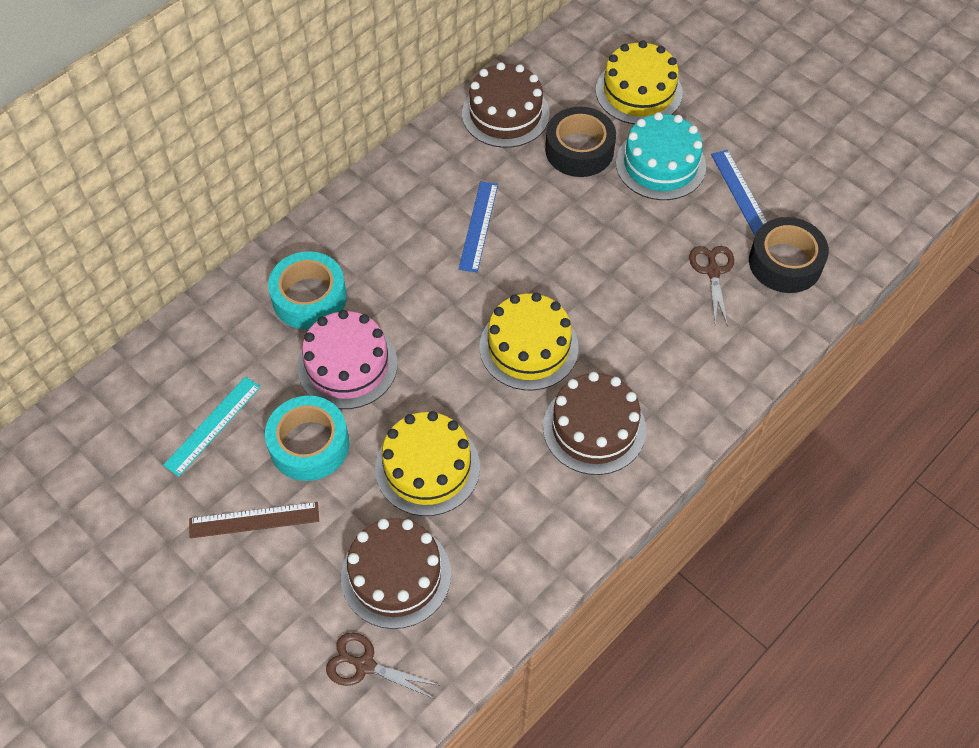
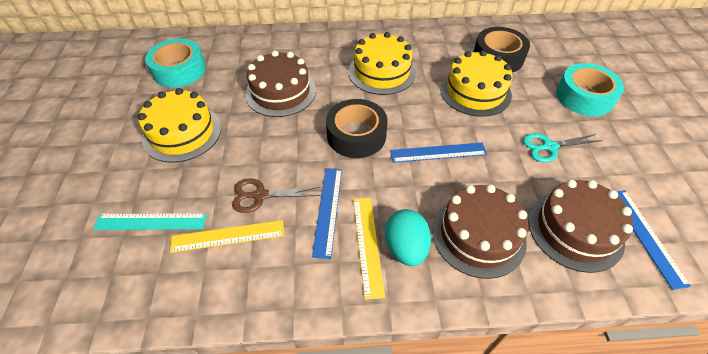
blue ruler: [459,181,498,272] [711,150,767,235] = 2 -> [312,168,342,259] [390,143,487,163] [616,190,691,290] = 3
brown ruler: [189,502,319,538] = 1 -> none = 0
brown scissors: [326,632,441,699] [689,246,734,326] = 2 -> [232,178,320,213] = 1
pink cake: [297,310,398,409] = 1 -> none = 0
turquoise cake: [616,112,706,200] = 1 -> none = 0
turquoise egg: none = 0 -> [385,209,431,266] = 1
turquoise scissors: none = 0 -> [523,133,603,162] = 1
yellow ruler: none = 0 -> [170,220,284,253] [353,198,385,300] = 2

